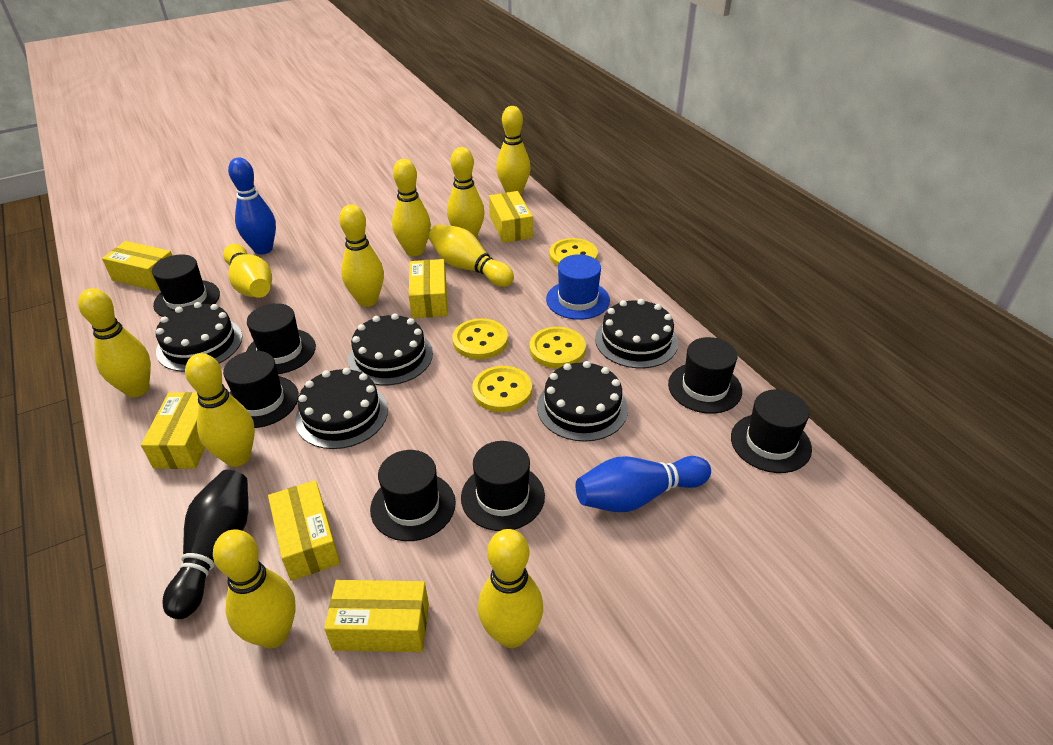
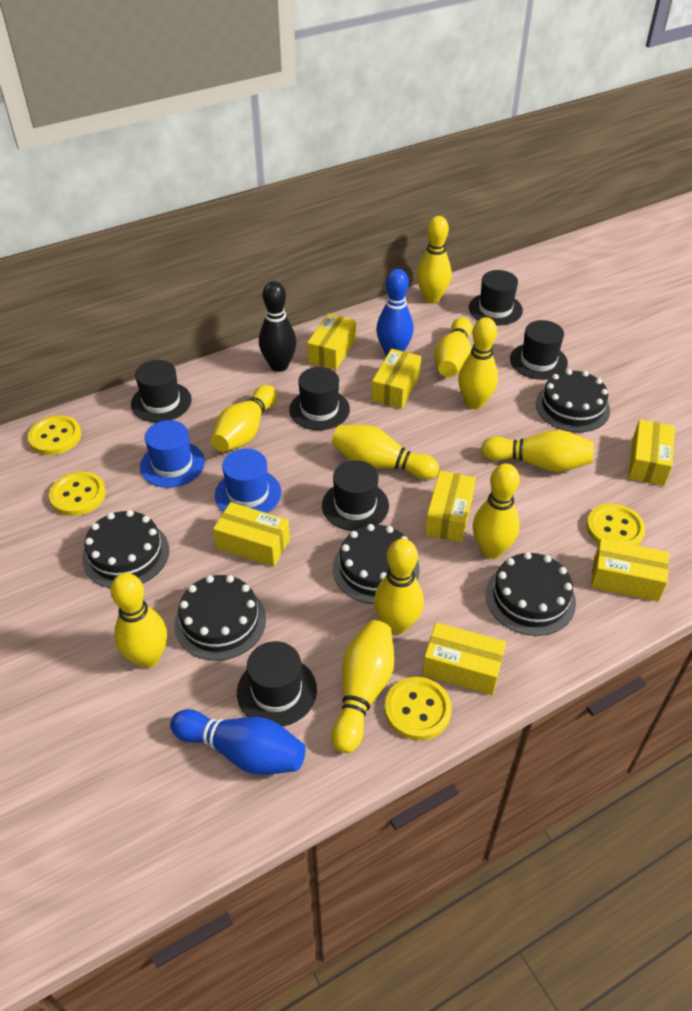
black hat: [152,254,220,317] [223,351,299,428] [246,303,316,374] [370,450,456,541] [461,441,545,531] [668,337,742,414] [731,390,812,473] = 7 -> [131,360,192,422] [237,641,317,727] [289,367,350,430] [322,460,389,531] [469,270,523,326] [510,320,568,380] = 6
blue hat: [546,254,610,320] = 1 -> [140,420,205,488] [215,449,281,513] = 2
yellow box: [102,241,172,291] [141,392,205,469] [268,480,340,581] [324,580,429,652] [409,259,447,318] [489,191,533,243] = 6 -> [213,502,290,567] [307,313,356,370] [372,349,421,409] [422,622,506,695] [425,471,476,542] [591,538,669,602] [628,419,675,486] = 7

